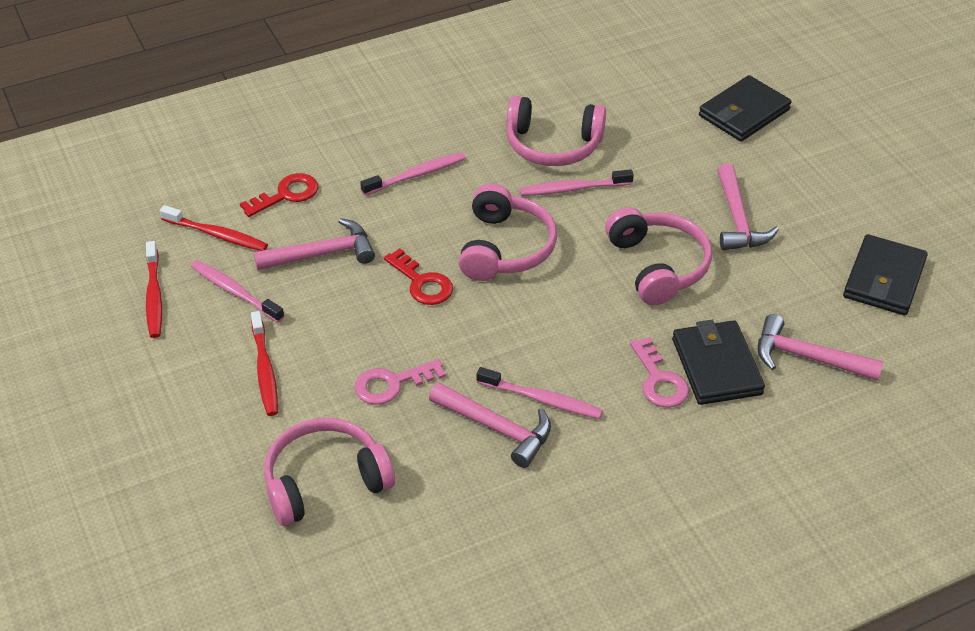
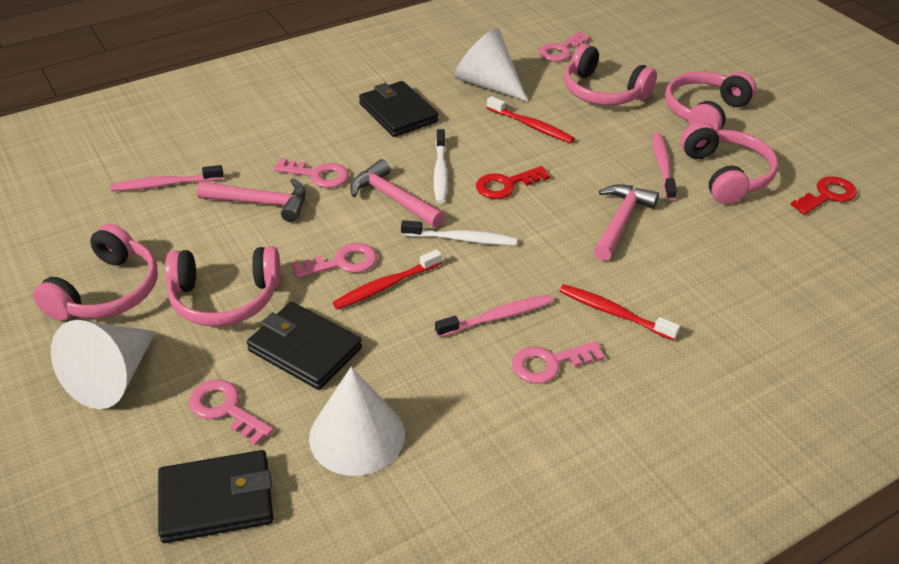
pink hammer: [254,218,375,270] [429,382,551,468] [717,163,779,250] [758,314,884,381] = 4 -> [197,178,306,222] [350,159,445,228] [594,184,659,261] = 3
pink headphones: [264,418,395,526] [459,184,557,281] [506,96,606,166] [605,207,712,305] = 4 -> [33,224,158,321] [165,246,281,326] [564,44,657,105] [665,71,756,130] [681,122,778,204] = 5
pink key: [354,359,446,405] [630,337,689,408] = 2 -> [189,379,274,446] [273,158,349,188] [292,243,377,278] [512,341,605,383] [539,32,590,62] = 5
pink toothbrush: [191,260,285,323] [360,152,466,195] [477,367,603,419] [520,169,634,196] = 4 -> [111,165,223,191] [435,294,553,337] [652,132,677,200] = 3
white cone: none = 0 -> [51,320,156,409] [309,367,405,476] [454,28,528,102] = 3
white toothbrush: none = 0 -> [401,220,517,245] [434,129,448,204] = 2

